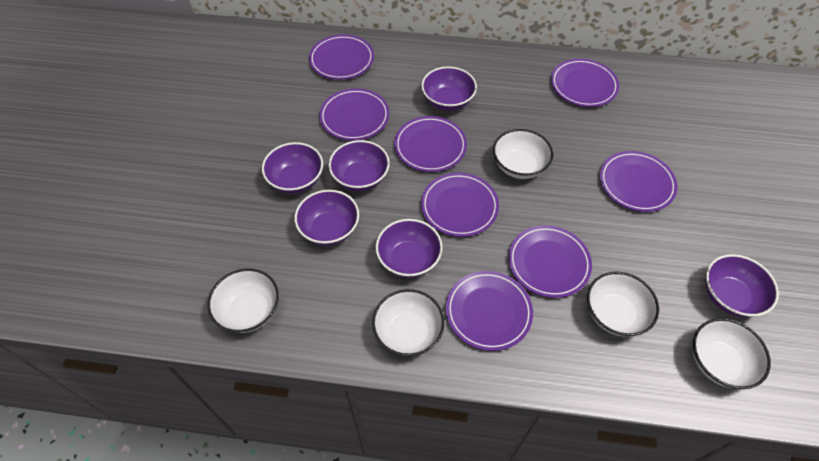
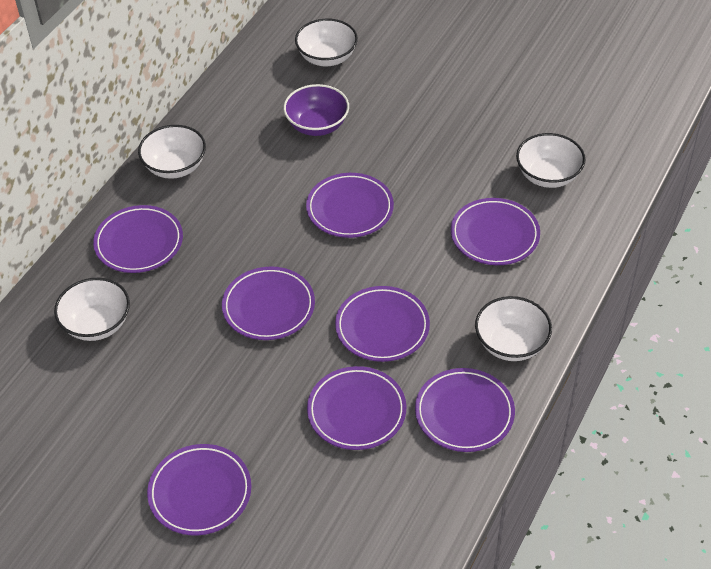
purple bowl: [262,142,323,194] [294,190,359,246] [328,140,390,191] [376,219,443,278] [421,66,477,111] [706,254,779,317] = 6 -> [283,84,349,136] = 1

